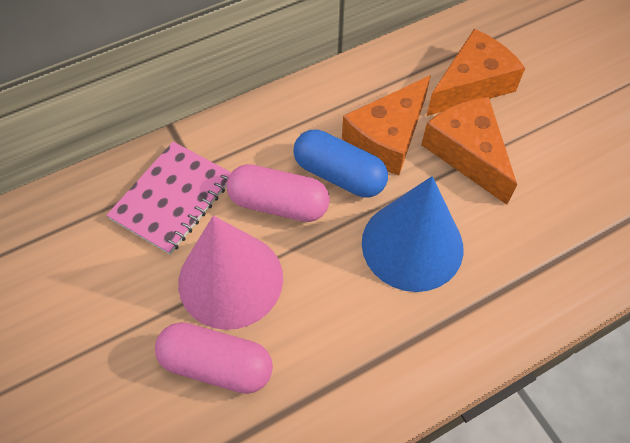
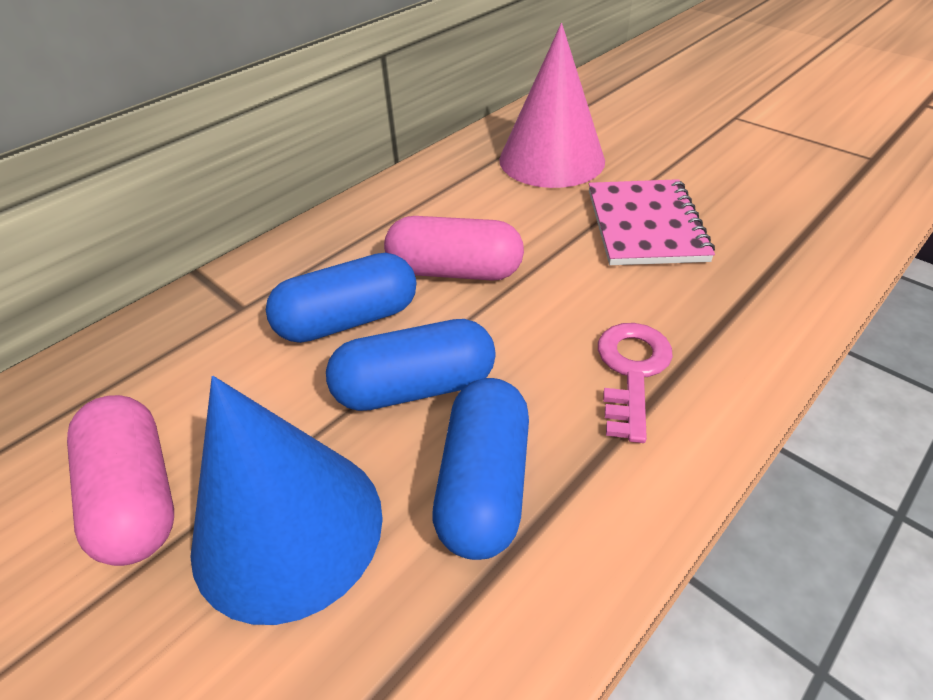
blue capsule: [293,129,388,198] = 1 -> [266,253,416,343] [326,319,496,411] [432,378,529,560] = 3
orange cheese: [342,75,431,175] [421,97,517,205] [427,29,525,116] = 3 -> none = 0
pink key: none = 0 -> [598,323,673,443] = 1

